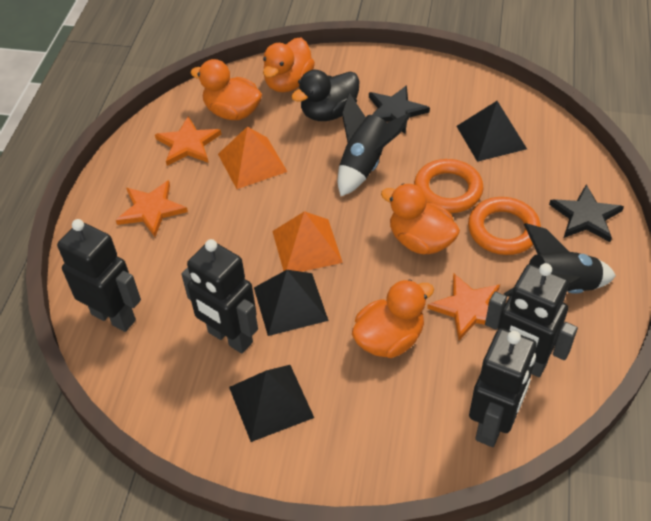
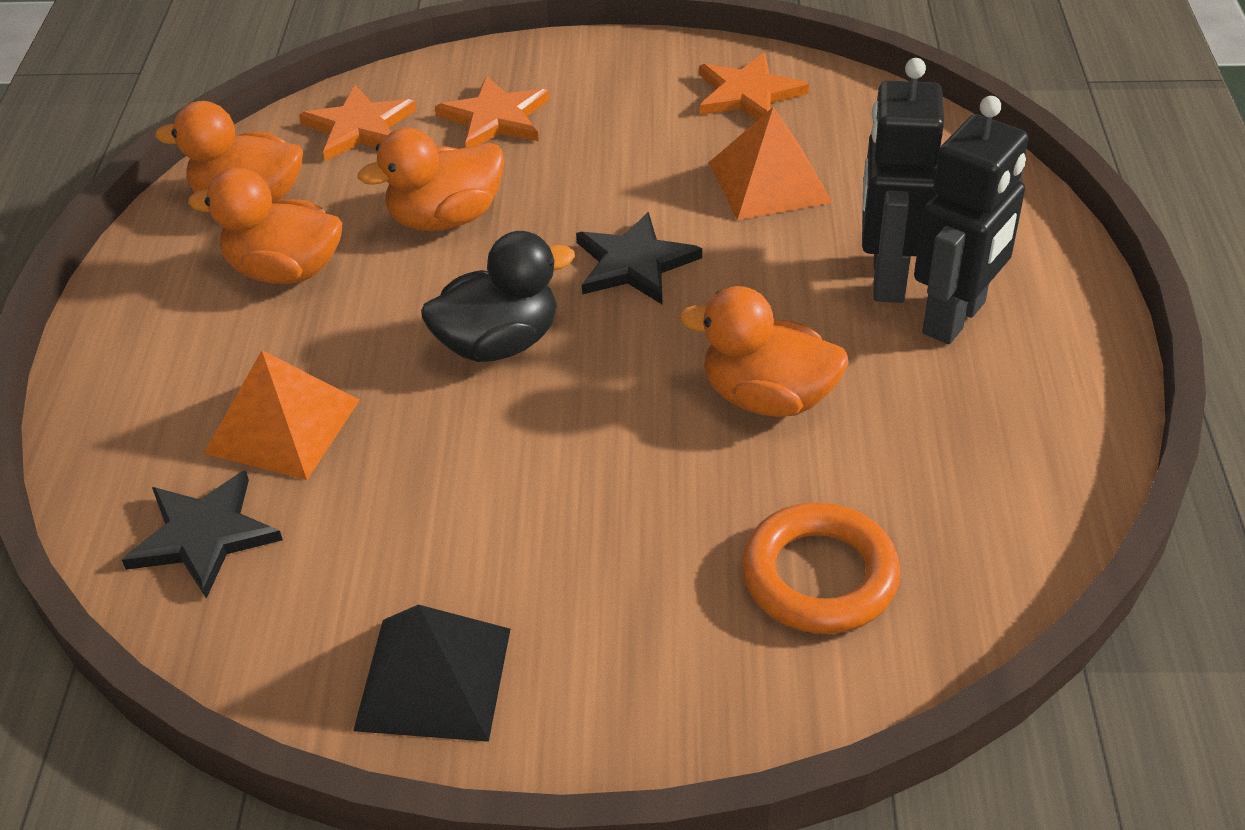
black pyramid: [229,365,314,442] [254,270,329,336] [457,101,527,162] = 3 -> [353,604,510,742] = 1
black robot: [57,219,141,332] [181,239,258,354] [469,328,537,447] [485,263,578,377] = 4 -> [862,58,944,303] [914,96,1028,344] = 2
black rocket: [338,93,411,196] [504,223,616,296] = 2 -> none = 0
orange ring: [414,159,483,213] [468,197,541,255] = 2 -> [742,503,901,634] = 1

